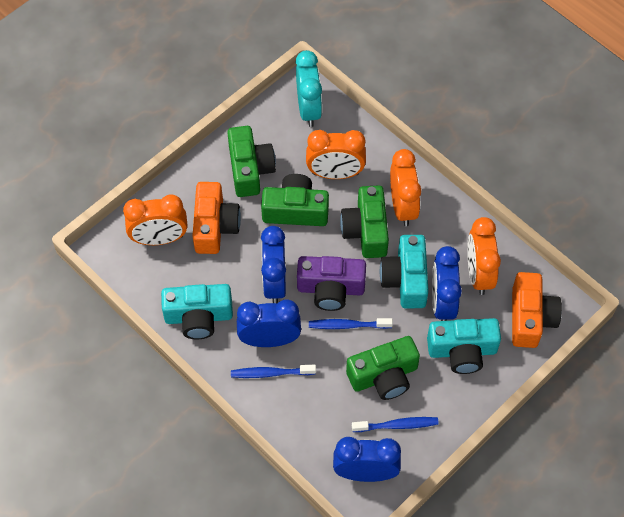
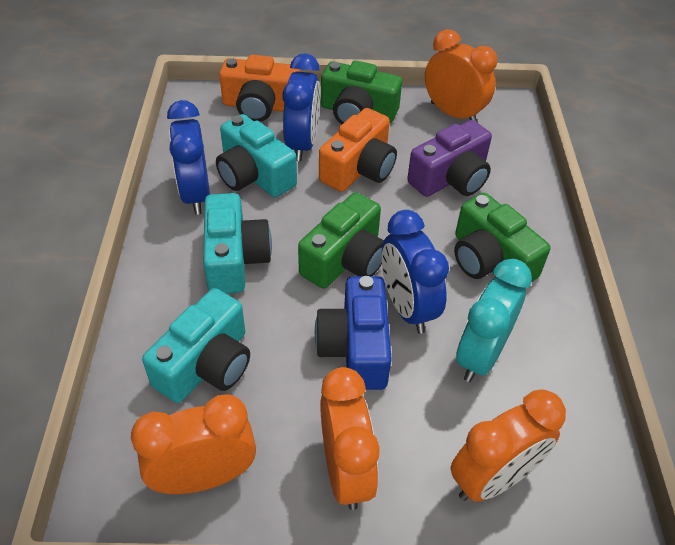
blue camera: none = 0 -> [315,276,392,390] = 1
blue clock: [237,299,301,347] [261,226,286,303] [333,437,401,482] [432,246,462,321] = 4 -> [167,100,210,214] [282,53,320,161] [382,210,449,334] = 3
blue toothbrush: [231,365,316,378] [309,318,393,329] [352,417,439,432] = 3 -> none = 0
green camera: [227,126,276,197] [261,174,329,226] [340,185,389,258] [346,336,420,400] = 4 -> [298,192,384,289] [321,60,402,124] [454,193,551,282] = 3

